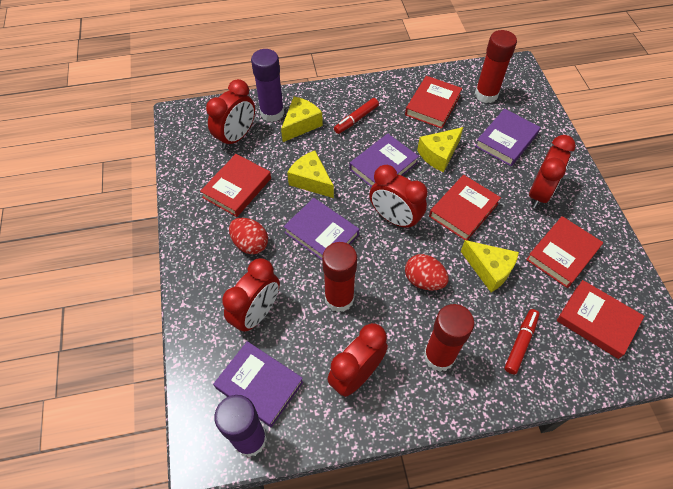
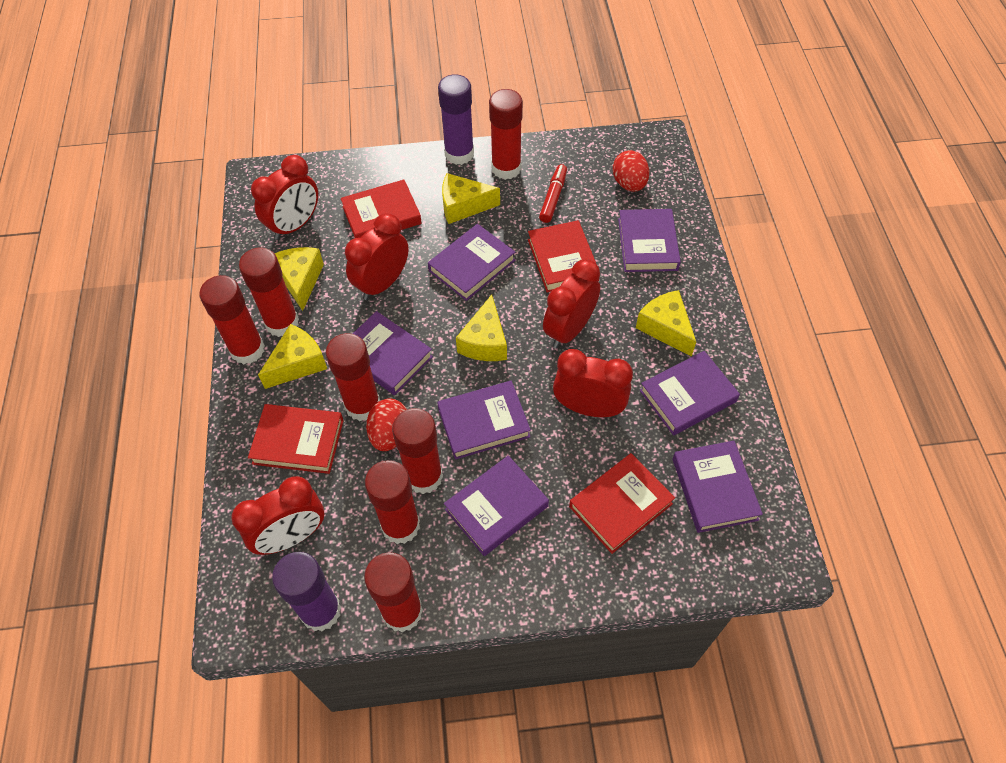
purple book: [213,341,303,427] [284,198,359,260] [349,134,419,187] [475,109,540,166] = 4 -> [353,311,433,395] [428,224,515,301] [437,381,531,460] [444,455,549,556] [618,209,681,272] [640,351,740,435] [672,441,763,533] = 7
red book: [200,154,271,217] [405,76,462,129] [429,175,501,240] [526,216,603,288] [557,280,644,359] = 5 -> [248,404,344,474] [341,180,422,238] [528,220,599,293] [569,453,675,554] = 4
red glue stick: [322,242,357,312] [423,304,474,372] [475,30,517,103] = 3 -> [200,275,265,365] [239,248,299,337] [326,333,380,421] [364,552,423,632] [365,460,420,544] [392,408,443,494] [489,89,523,180] = 7
red marker: [334,98,379,134] [504,309,540,375] = 2 -> [539,164,567,223] = 1
yellow cheese: [281,96,323,142] [287,151,334,198] [417,127,464,172] [461,240,519,292] = 4 -> [258,324,327,389] [274,247,324,311] [442,173,500,224] [456,295,507,361] [636,290,696,357] = 5

